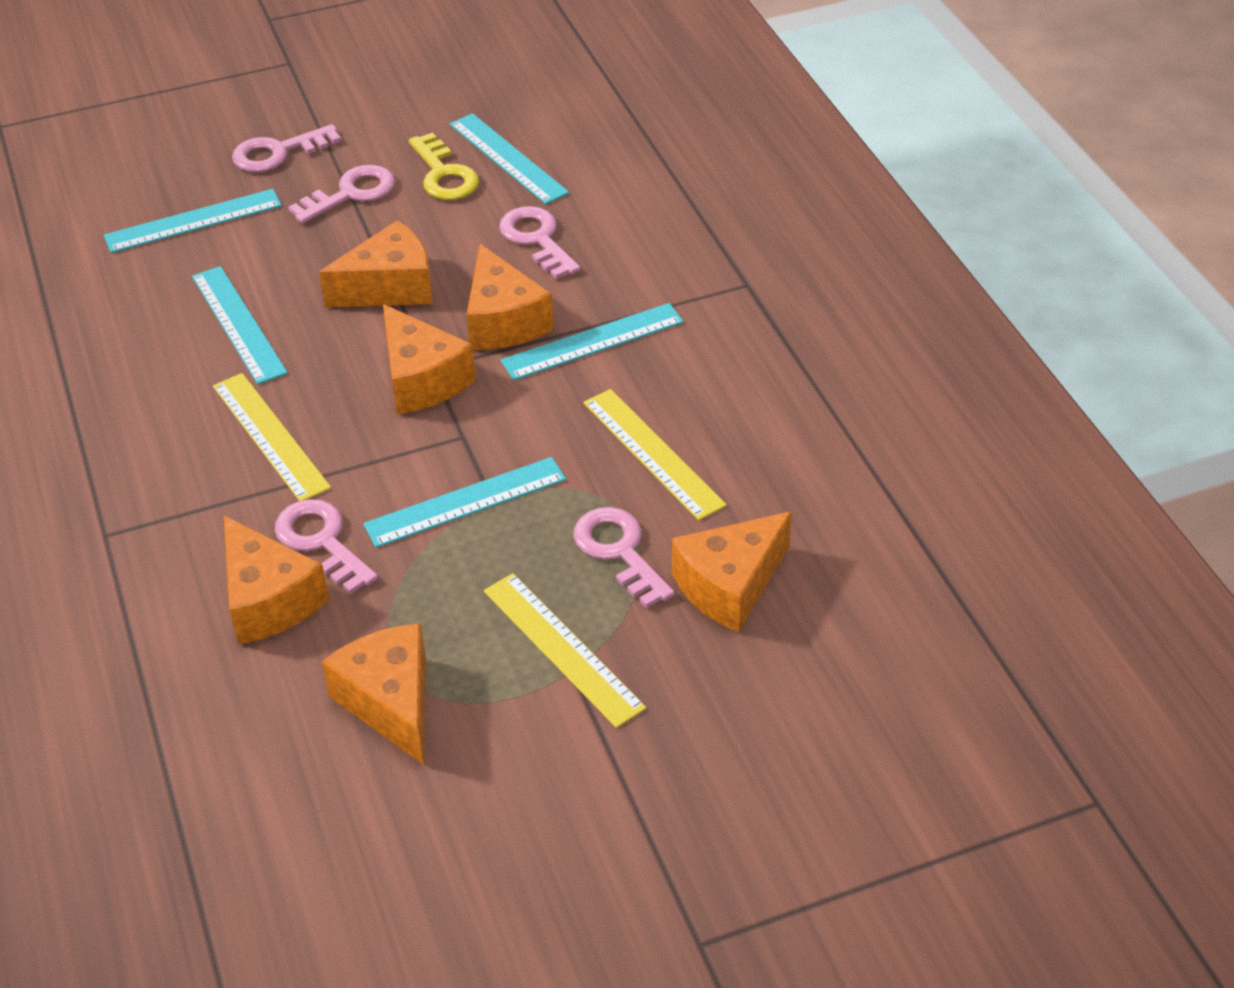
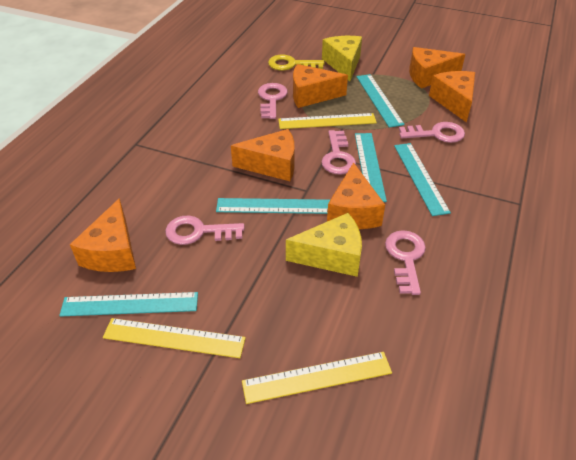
yellow cheese: none = 0 -> [286,213,362,277] [322,36,362,81] = 2

